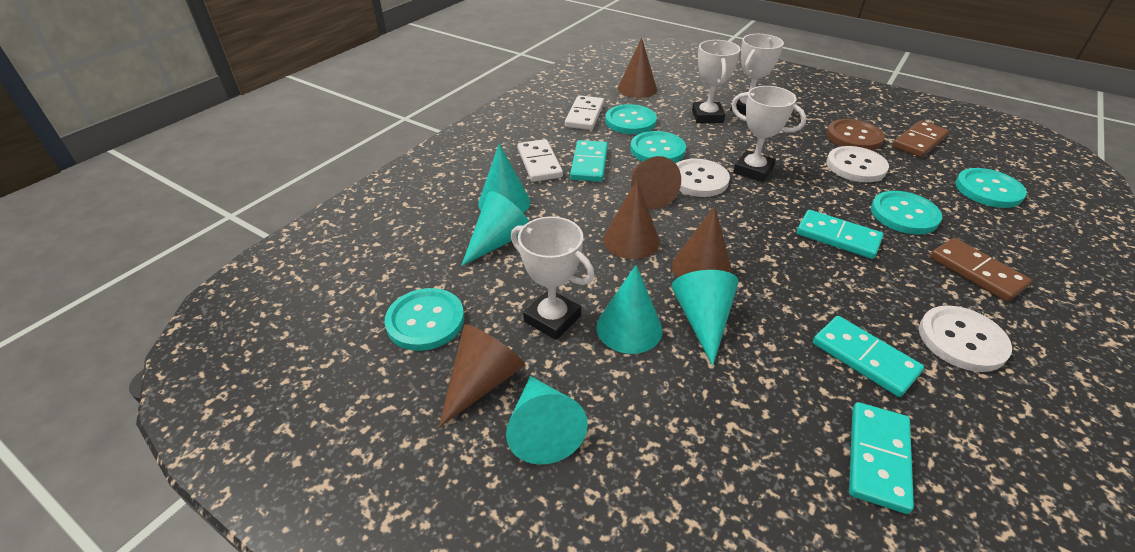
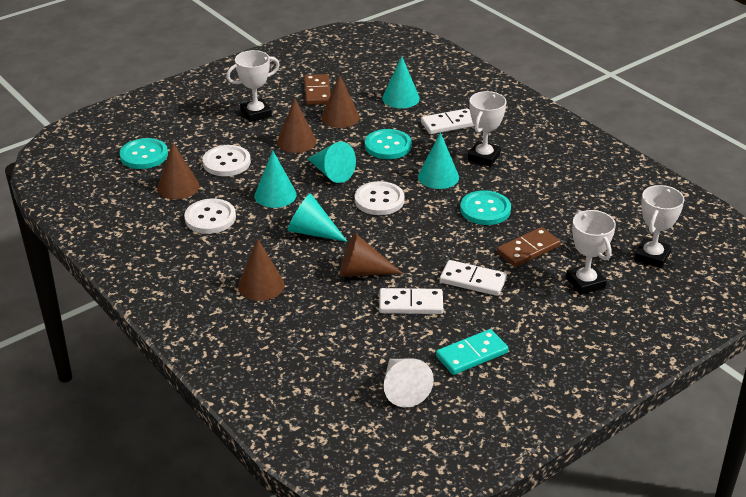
brown button: [826,119,885,150] = 1 -> none = 0
turquoise button: [385,288,464,351] [605,104,657,134] [630,131,686,163] [871,191,942,234] [955,168,1027,208] = 5 -> [120,138,168,169] [365,129,412,159] [460,190,511,225] = 3
turquoise domino: [570,140,608,182] [797,210,884,259] [813,316,924,397] [849,402,914,514] = 4 -> [436,329,509,375] = 1
white cone: none = 0 -> [384,359,434,407] = 1
white domino: [517,139,563,182] [565,95,604,130] = 2 -> [379,288,443,314] [421,108,474,134] [440,260,507,296] = 3

